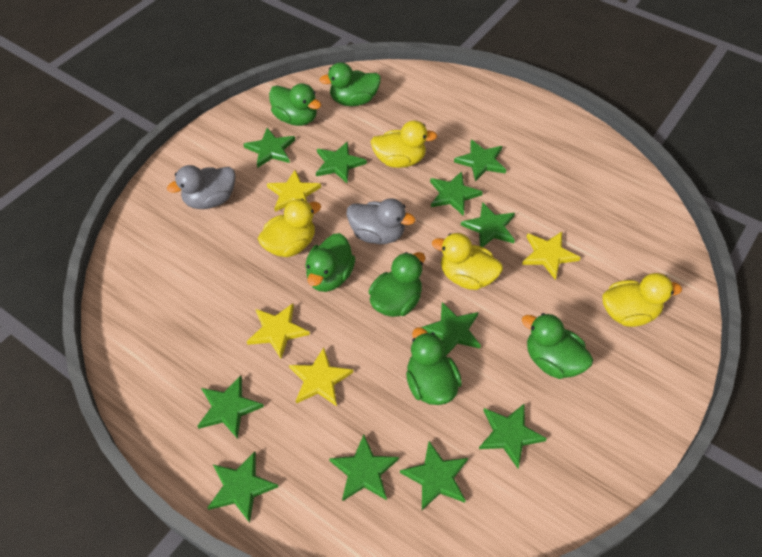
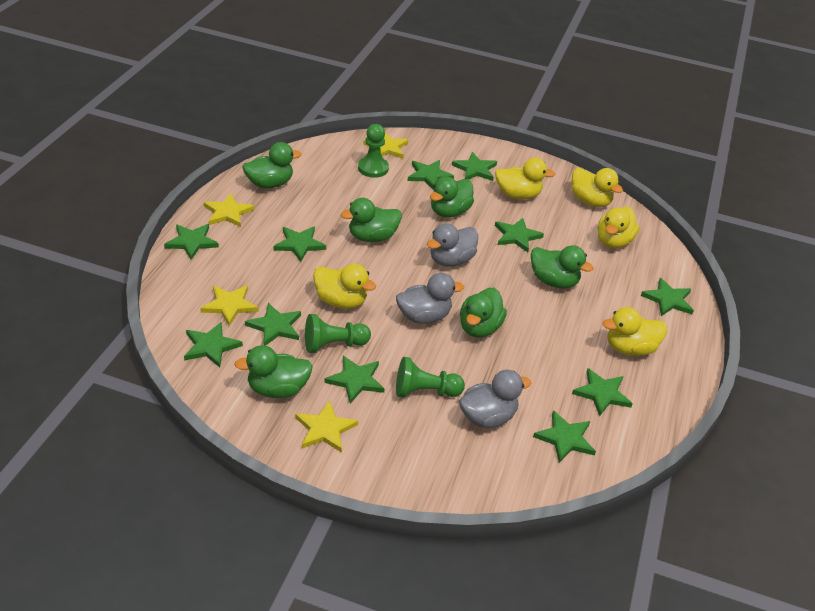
green pawn: none = 0 -> [305,314,371,353] [358,124,389,178] [396,357,465,398] = 3
grey duck: [167,165,236,209] [346,198,415,244] = 2 -> [396,273,464,324] [427,223,478,267] [459,370,531,428] = 3
yellow duck: [258,199,321,257] [371,120,437,168] [432,233,503,290] [602,273,682,327] = 4 -> [313,263,376,309] [495,158,555,199] [572,168,623,207] [598,207,639,248] [603,307,667,356] = 5

